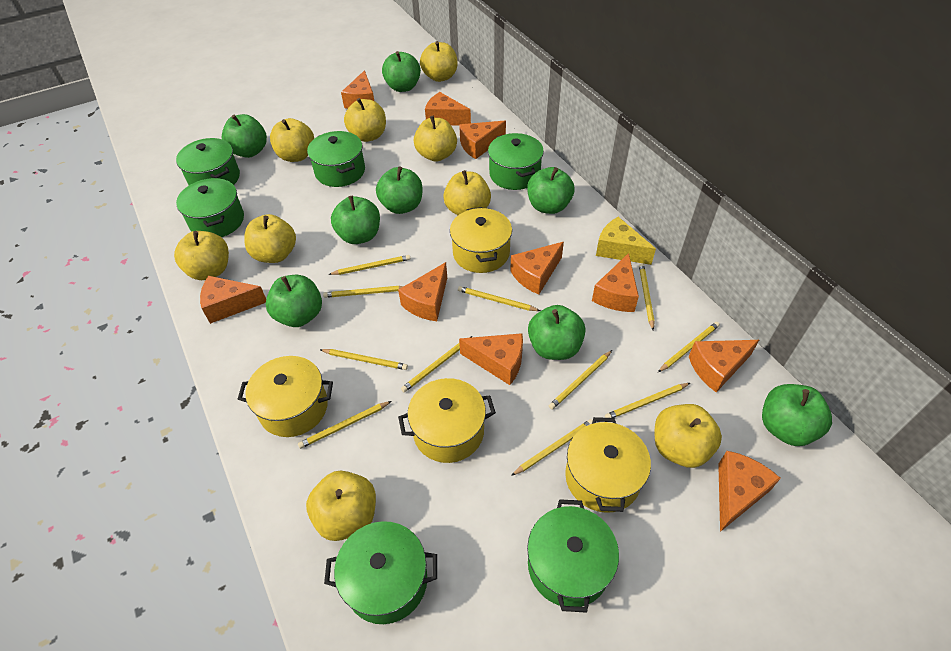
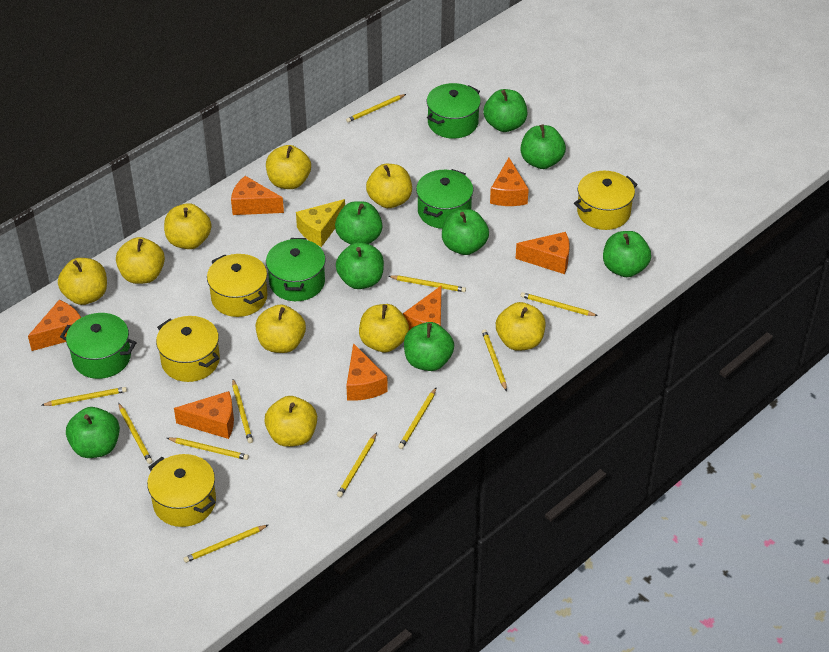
green pot: [176,138,240,185] [176,178,244,237] [307,131,365,187] [324,521,437,624] [488,133,544,190] [527,499,619,613] = 6 -> [60,313,137,379] [266,238,326,301] [416,169,473,229] [427,83,481,139] = 4
orange cheese: [200,276,266,324] [341,70,374,109] [398,262,447,321] [425,92,471,126] [459,121,506,159] [459,333,523,385] [510,242,564,295] [592,253,639,312] [689,340,759,392] [718,451,781,532] = 10 -> [28,300,81,351] [174,391,234,439] [231,176,284,215] [346,343,388,401] [403,285,442,330] [490,158,529,206] [516,232,569,274] = 7

